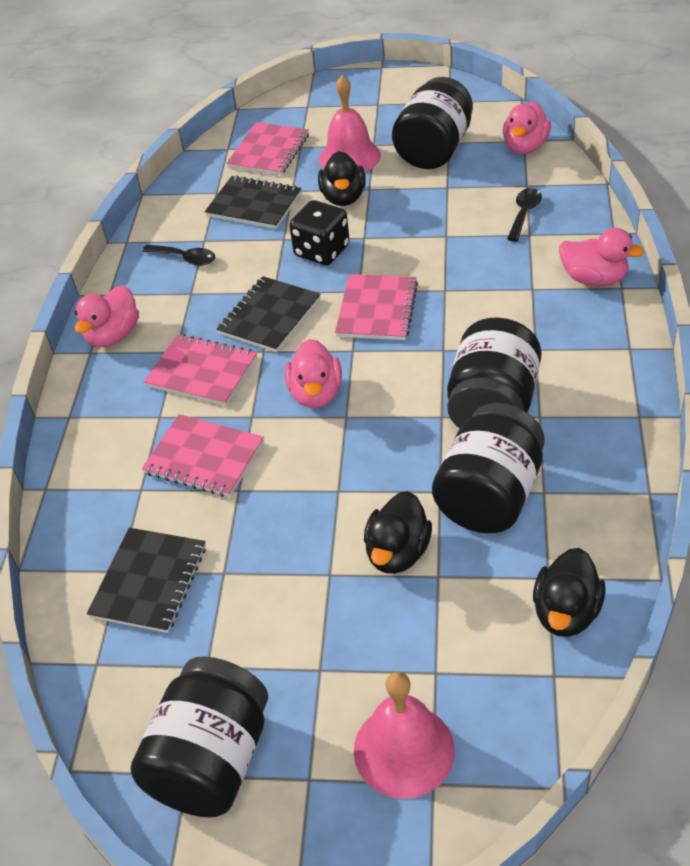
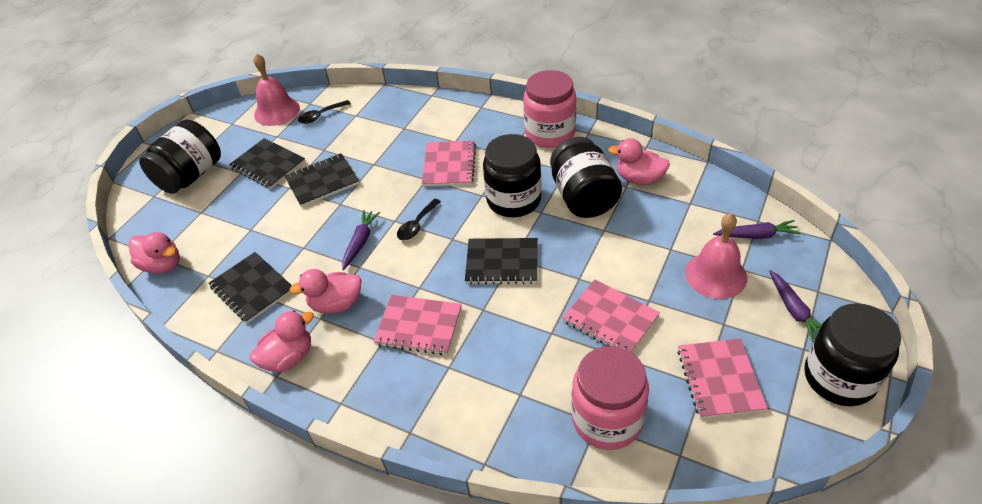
black dice: [289,200,350,265] = 1 -> none = 0
black duck: [318,151,366,206] [364,491,432,574] [533,548,606,637] = 3 -> none = 0
black notebook: [87,528,206,633] [205,176,301,229] [217,276,321,353] = 3 -> [209,252,292,323] [229,138,305,189] [284,153,359,207] [465,238,538,285] = 4
pink jar: none = 0 -> [523,70,576,148] [571,346,649,450] = 2
purple carrot: none = 0 -> [342,210,380,270] [713,220,801,239] [769,270,821,342] = 3

